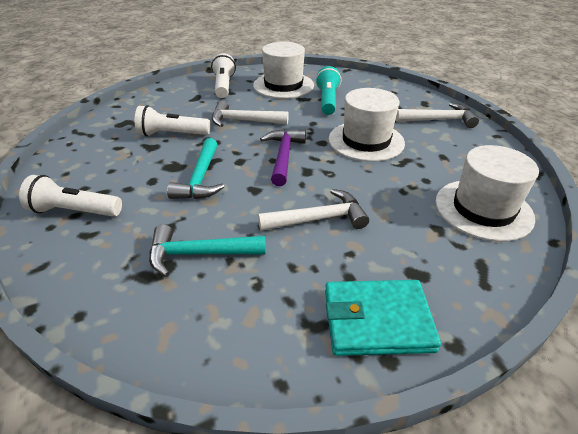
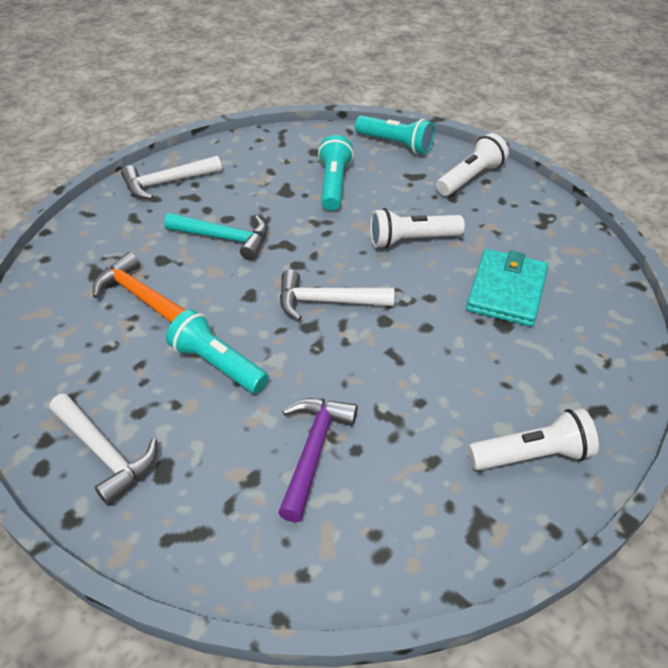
orange hammer: none = 0 -> [93,252,185,323] = 1
turquoise flashlight: [315,66,341,115] = 1 -> [166,309,269,394] [318,135,354,211] [355,116,435,154] = 3
turquoise hammer: [149,224,266,277] [167,138,224,199] = 2 -> [164,213,268,260] = 1
white hat: [253,42,314,99] [329,88,405,162] [436,145,539,242] = 3 -> none = 0

